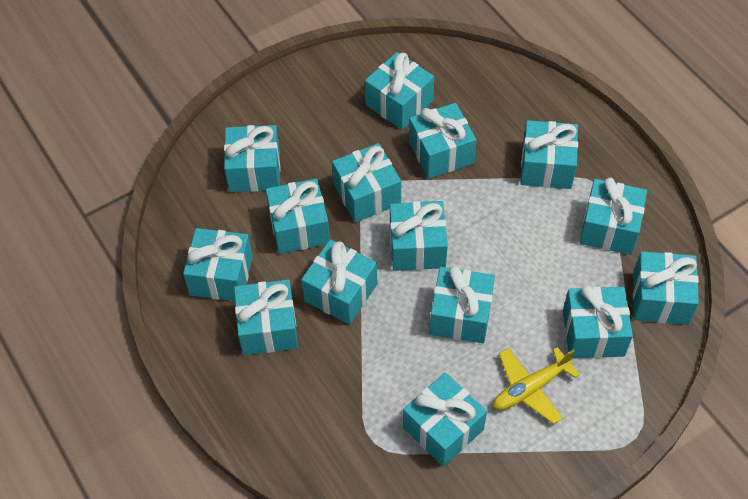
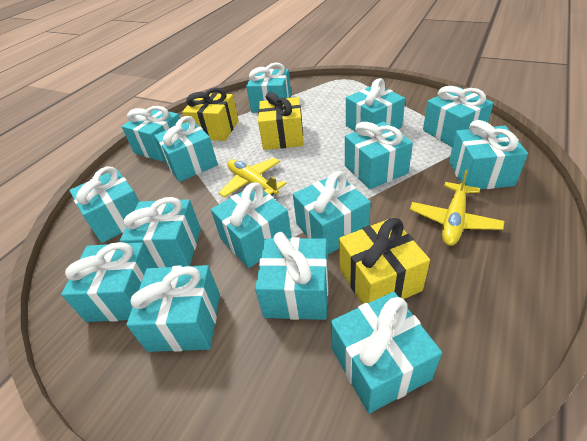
yellow gift: none = 0 -> [182,88,239,141] [258,92,304,150] [339,218,430,304] = 3
yellow plane: [493,347,580,424] = 1 -> [219,158,287,198] [410,169,504,246] = 2

